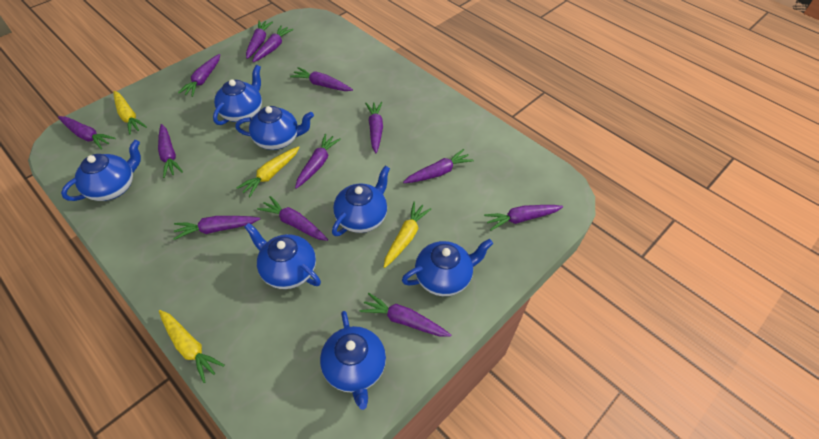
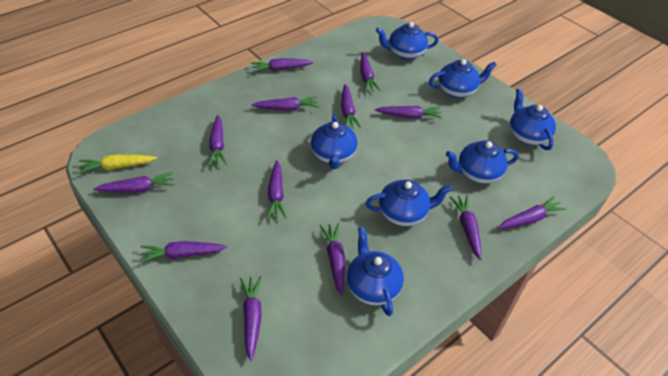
yellow carrot: [114,91,147,135] [159,310,225,383] [237,146,300,197] [384,202,431,268] = 4 -> [78,154,157,174] = 1

